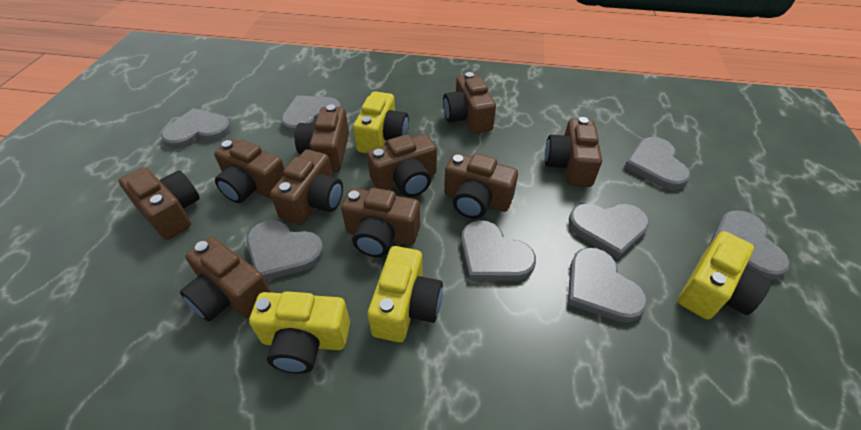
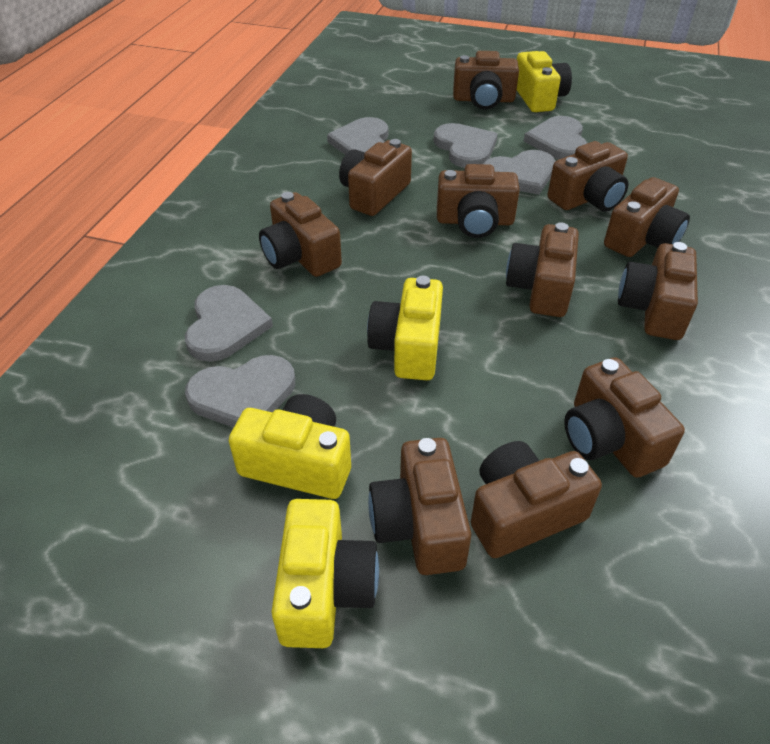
brown camera: [119,167,200,239] [180,237,271,321] [214,139,285,203] [270,149,343,225] [295,104,349,172] [341,188,420,257] [367,134,437,197] [443,72,496,134] [444,153,518,219] [545,117,602,187] = 10 -> [259,192,342,277] [339,139,412,216] [368,438,471,575] [437,164,520,238] [453,51,519,110] [471,441,602,558] [506,222,579,317] [548,141,629,212] [564,357,685,478] [604,177,690,257] [618,242,698,340] = 11
grey heart: [161,108,231,149] [247,220,324,281] [281,95,341,134] [461,220,536,281] [568,247,648,323] [569,203,649,259] [624,137,691,190] [708,210,790,280] = 8 -> [185,285,273,362] [185,355,295,428] [327,117,388,155] [433,123,498,168] [483,150,556,195] [524,116,587,160] = 6

